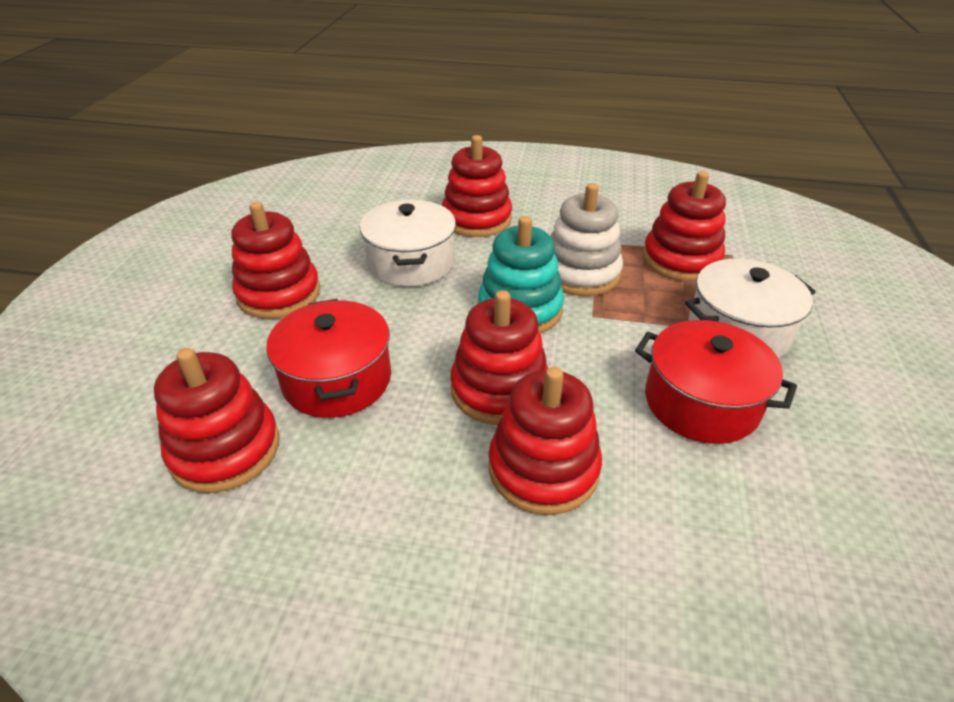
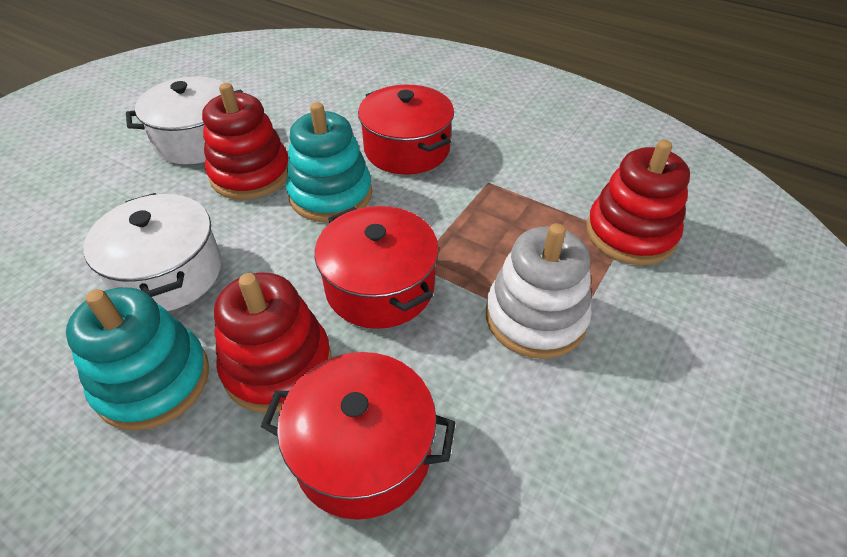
red pot: [266,299,391,418] [635,320,797,444] = 2 -> [261,352,456,520] [315,206,439,329] [358,85,454,175] = 3
red stacking toy: [154,348,279,493] [231,202,320,319] [442,135,512,237] [450,290,548,425] [488,367,602,515] [642,171,726,282] = 6 -> [202,83,289,200] [214,273,331,413] [587,140,690,265] = 3
turquoise stacking toy: [478,216,564,333] = 1 -> [66,287,209,431] [286,102,372,222] = 2

